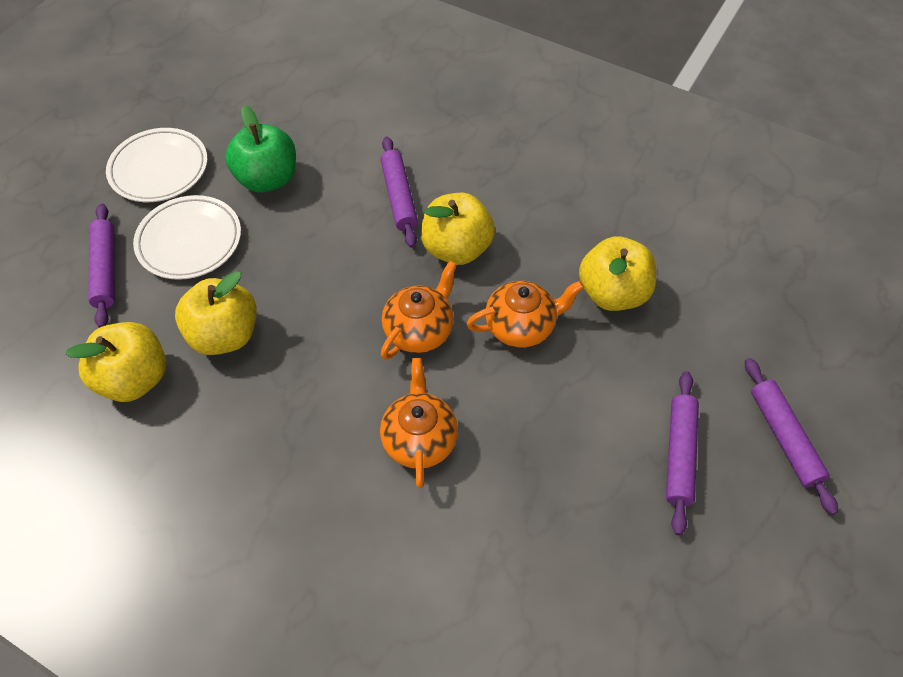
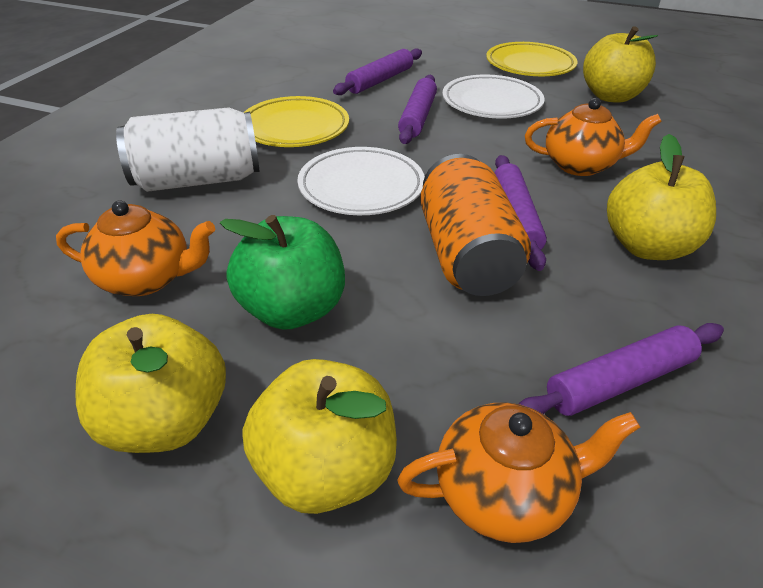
orange can: none = 0 -> [420,154,531,296] = 1
white can: none = 0 -> [116,107,260,192] = 1
yellow plate: none = 0 -> [244,96,349,147] [486,42,577,76] = 2

